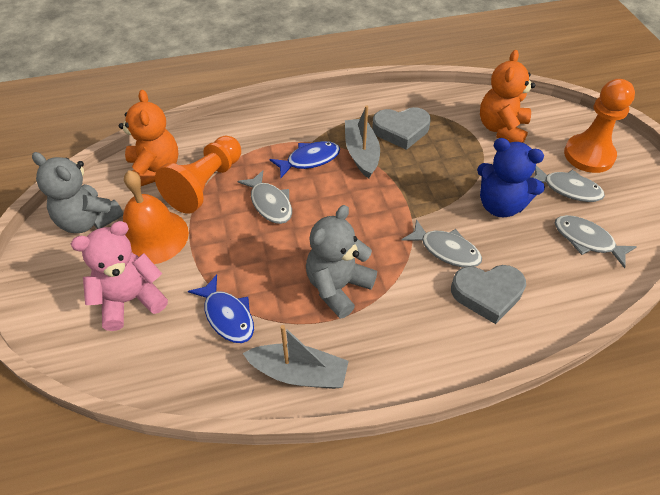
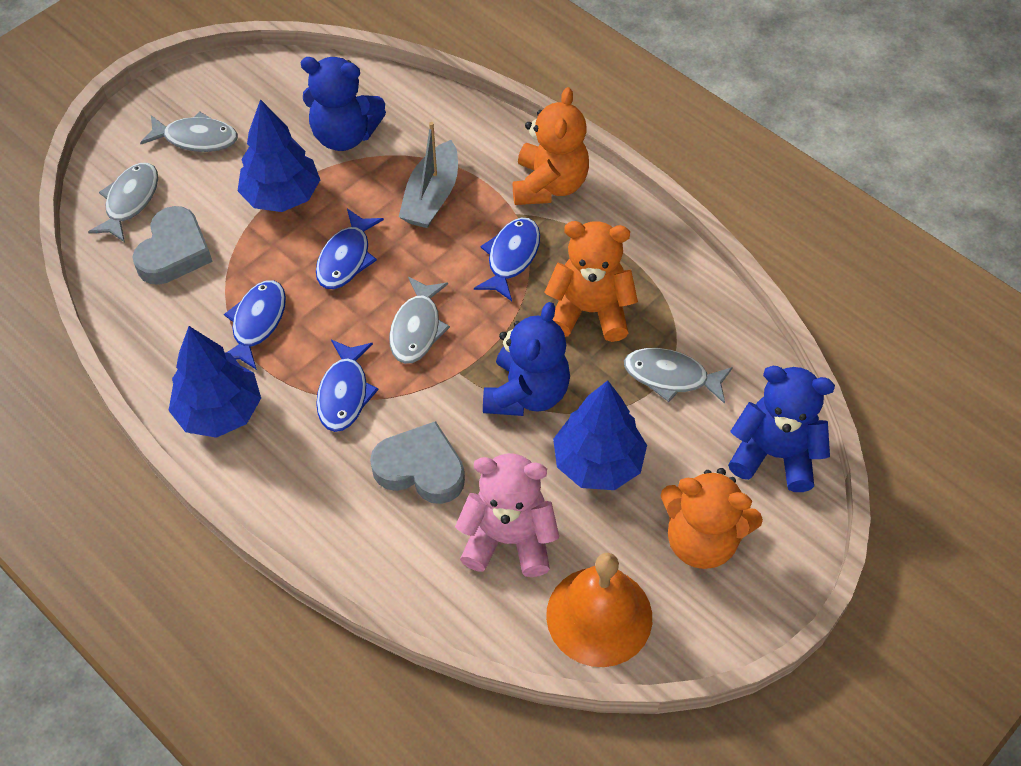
blue fish: [188,274,254,343] [270,141,340,178] = 2 -> [224,280,286,370] [316,208,384,289] [316,340,379,432] [474,218,540,301] = 4
blue teddy bear: [477,138,545,217] = 1 -> [301,57,386,151] [483,302,570,416] [728,366,835,492] = 3
blue tree: none = 0 -> [168,326,261,438] [238,99,320,212] [553,380,647,490] = 3
grey boat: [243,325,349,389] [345,105,380,179] = 2 -> [399,122,458,228] = 1
grey teddy bear: [32,152,123,233] [306,205,377,319] = 2 -> none = 0
orange pawn: [155,136,241,214] [564,79,635,173] = 2 -> none = 0
orange teddy bear: [119,90,178,186] [480,50,535,143] = 2 -> [513,87,589,205] [544,221,638,342] [660,468,763,569] = 3

